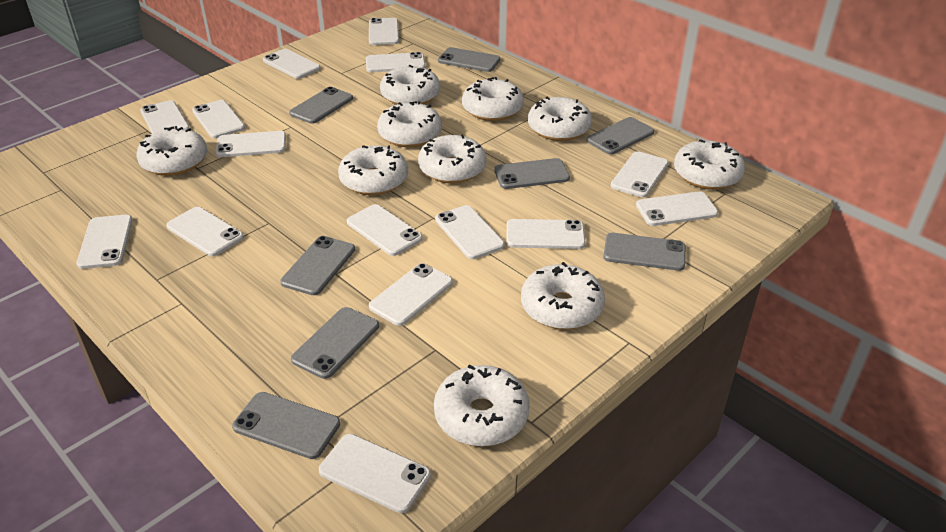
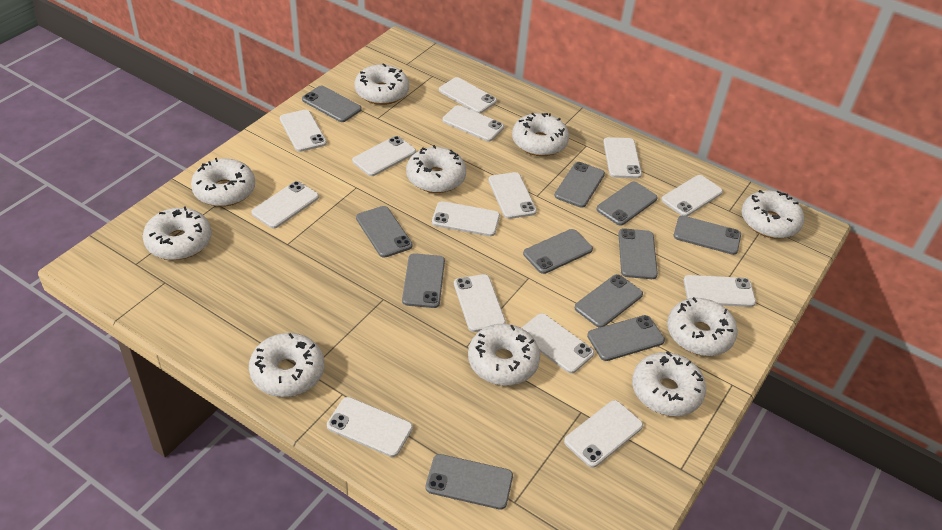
grey phone: [232,392,340,459] [280,236,355,295] [289,87,353,124] [291,307,379,379] [438,47,500,72] [494,158,570,189] [586,117,654,154] [603,233,686,271] = 8 -> [302,86,362,122] [356,206,413,258] [402,253,445,308] [425,454,513,510] [523,229,593,274] [554,162,605,208] [575,274,643,328] [587,315,665,361] [596,182,658,226] [619,229,658,279] [674,216,741,255] = 11
white phone: [77,215,133,269] [140,100,189,134] [166,207,244,256] [192,100,245,138] [216,131,286,157] [263,49,321,79] [319,434,431,513] [347,204,423,256] [366,52,425,72] [369,18,399,45] [369,263,453,326] [435,205,505,259] [507,219,585,249] [611,151,669,197] [636,191,718,226] = 15 -> [251,181,319,229] [280,110,327,152] [327,397,413,457] [352,136,416,176] [432,201,500,236] [439,77,497,114] [442,105,504,142] [454,274,506,332] [488,172,537,219] [522,313,594,373] [564,400,643,468] [603,137,642,178] [662,175,723,216] [684,275,756,307] = 14

